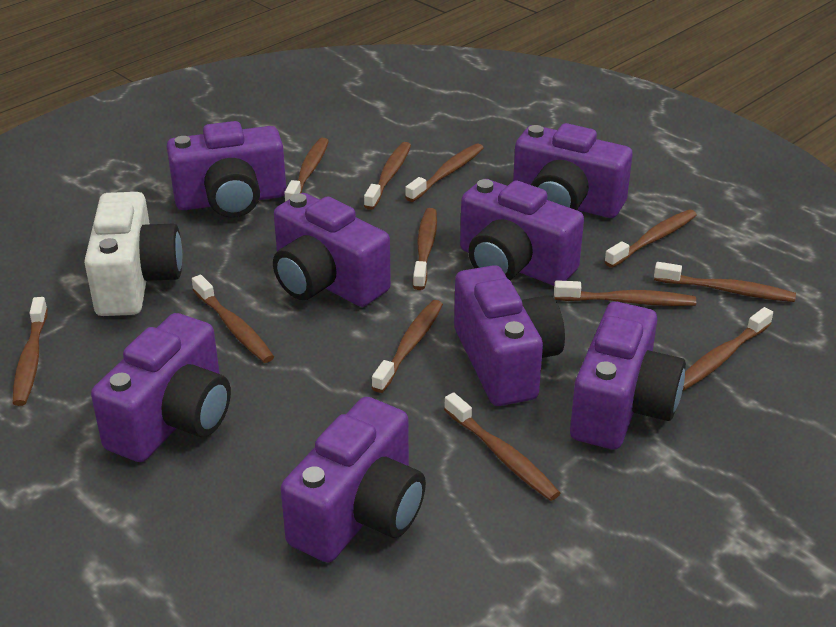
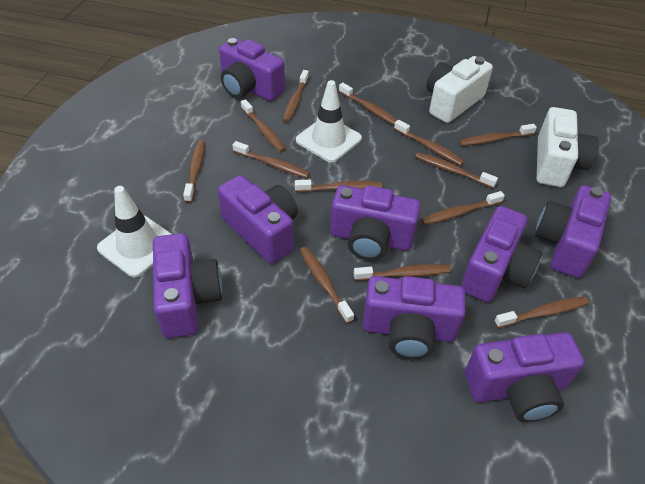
brown toothbrush: [13,297,48,406] [192,275,274,363] [284,138,329,202] [364,142,411,210] [372,300,443,393] [405,143,484,202] [413,208,437,290] [444,393,560,501] [554,280,696,306] [604,209,697,268] [654,262,796,302] [683,307,773,390] = 12 -> [183,140,205,203] [233,141,310,178] [241,99,286,152] [283,70,309,122] [295,180,382,192] [300,247,354,324] [339,83,397,125] [353,264,451,281] [394,120,465,166] [415,152,498,188] [421,191,505,225] [459,124,537,146] [494,296,589,328] = 13
white camera: [84,192,182,316] = 1 -> [426,56,493,123] [537,107,598,187] = 2
white traffic cone: none = 0 -> [97,186,171,277] [296,80,362,162] = 2

